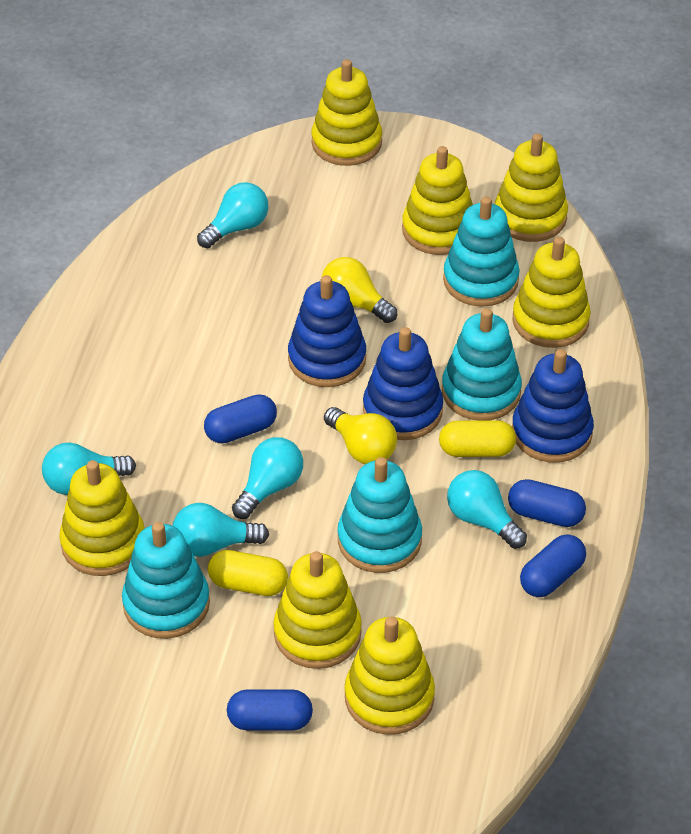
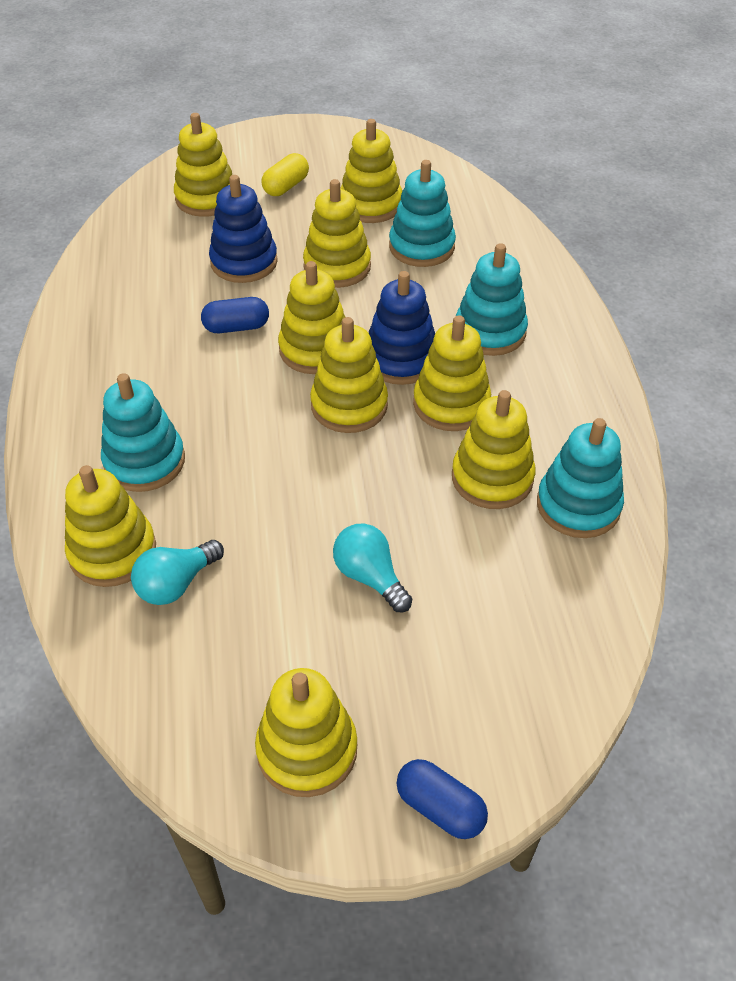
blue capsule: [204,394,277,443] [227,689,313,731] [508,479,586,527] [520,534,586,597] = 4 -> [201,297,269,333] [397,759,488,839] = 2
blue stacking toy: [288,275,366,387] [363,327,443,440] [512,349,594,462] = 3 -> [209,175,278,283] [369,271,435,385] = 2
turquoise light bulb: [42,443,136,495] [173,503,269,557] [197,182,268,248] [232,437,303,519] [447,470,527,549] = 5 -> [131,540,224,605] [333,523,412,612] = 2
yellow capsule: [208,550,288,596] [439,420,516,457] = 2 -> [261,153,309,196] = 1
yellow light bulb: [321,257,397,323] [324,407,397,464] = 2 -> none = 0
yellow stacking toy: [59,460,145,576] [273,551,362,669] [311,59,382,166] [345,616,435,735] [402,146,473,255] [495,133,568,242] [513,237,591,348] = 7 -> [65,465,156,587] [174,113,232,217] [255,668,357,797] [278,261,345,374] [303,179,371,288] [310,317,388,433] [340,119,402,223] [413,315,491,431] [452,390,535,509] = 9

